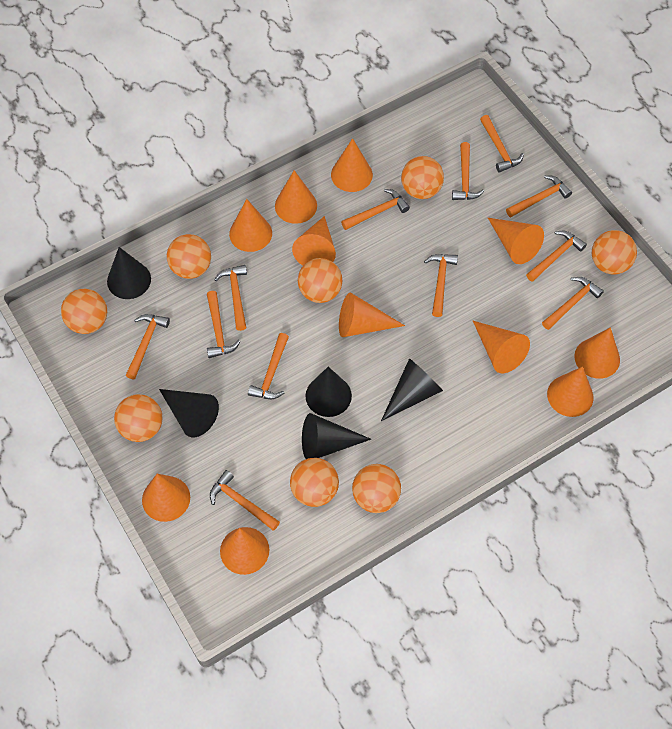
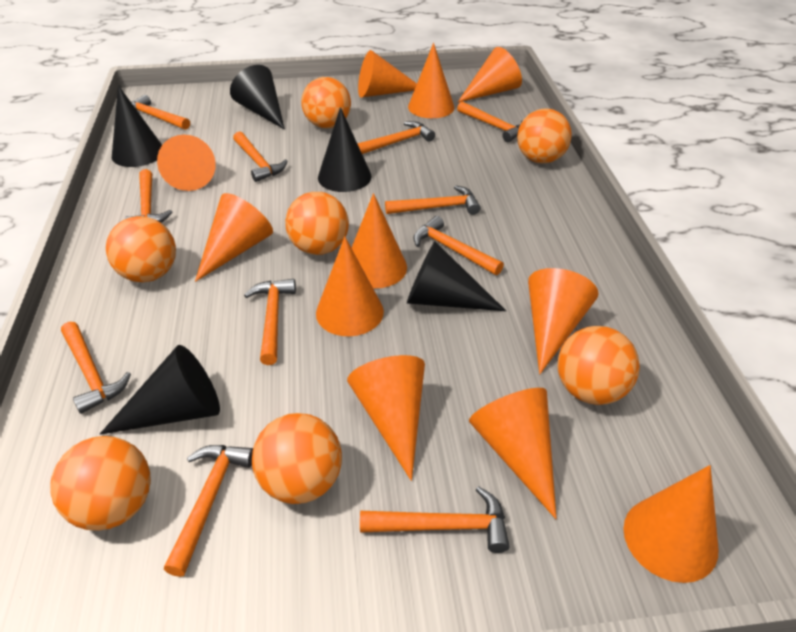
orange ball: [61,289,107,334] [114,394,163,442] [167,234,211,279] [290,458,339,507] [298,258,343,303] [352,464,401,513] [401,156,444,199] [592,230,637,275] = 8 -> [51,436,151,531] [106,216,176,282] [252,413,342,504] [285,192,349,255] [301,77,351,128] [517,109,572,163] [558,326,640,405] = 7
orange hammer: [126,314,170,379] [207,291,241,358] [210,470,280,531] [214,265,247,331] [248,333,289,399] [341,189,410,230] [424,254,458,317] [452,142,484,200] [480,115,524,172] [506,175,572,217] [526,231,587,282] [542,277,604,330] = 12 -> [61,321,131,414] [125,169,172,223] [131,95,190,130] [164,445,253,577] [233,131,288,182] [244,279,296,365] [357,121,435,154] [360,486,509,553] [385,185,480,215] [413,216,504,275] [457,101,523,142] = 11

